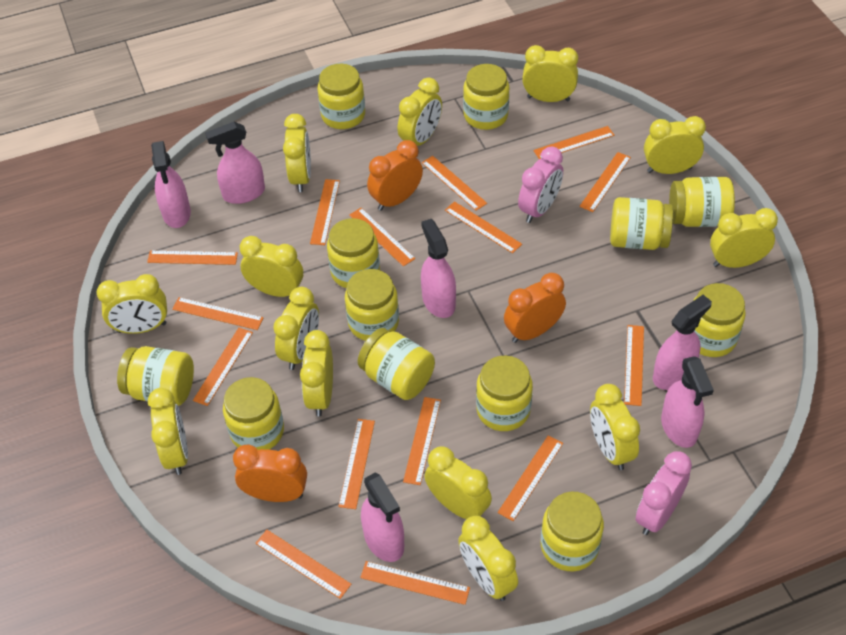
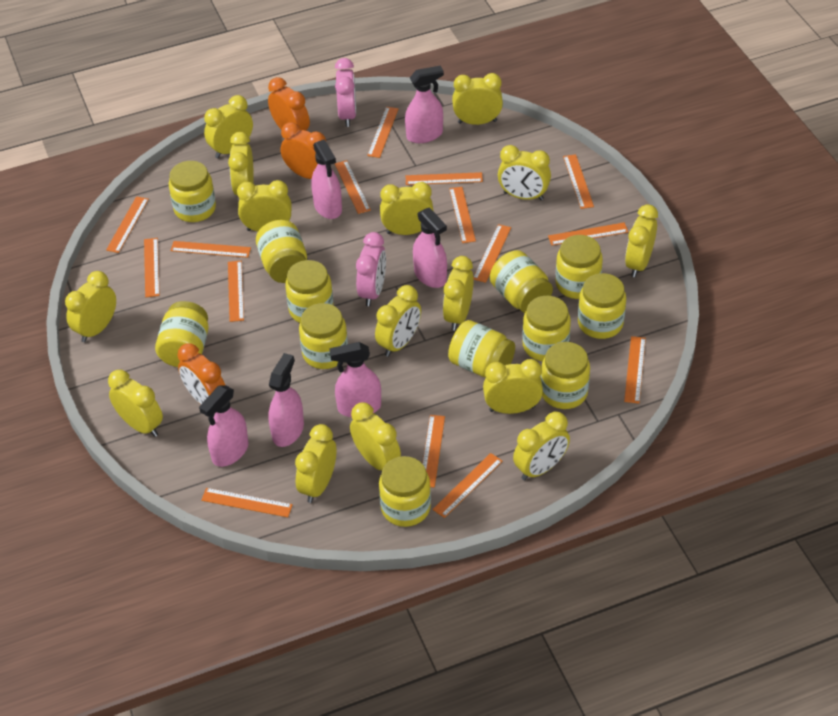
yellow clock: [97,274,167,334] [148,388,188,475] [240,236,303,297] [273,287,319,370] [283,114,311,192] [300,330,333,417] [398,78,442,146] [424,446,492,519] [458,516,518,601] [522,45,578,102] [590,384,640,470] [644,116,706,174] [710,208,778,268] = 13 -> [65,271,116,342] [108,370,163,437] [204,95,253,158] [228,132,254,196] [237,180,291,232] [295,424,336,503] [350,403,401,471] [375,285,421,357] [380,182,434,235] [443,256,474,331] [452,73,503,125] [483,359,543,414] [498,145,551,200] [513,412,570,480] [625,204,658,277] = 15

